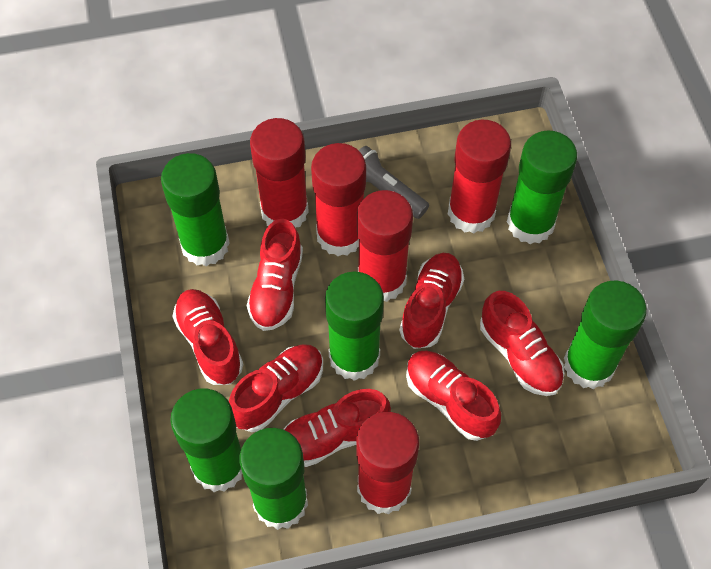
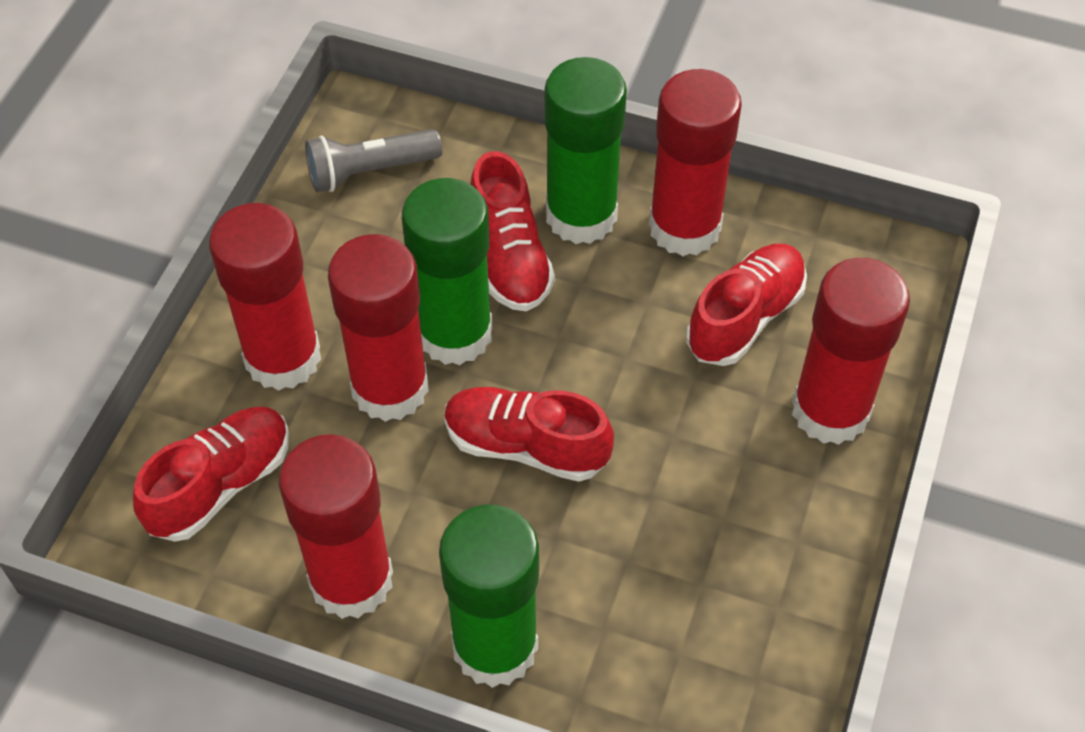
green glue stick: [161,153,230,266] [170,389,242,492] [240,428,308,530] [325,271,384,381] [507,130,577,244] [564,280,647,389] = 6 -> [402,178,493,365] [439,504,539,688] [544,57,627,244] = 3
red shoe: [172,289,243,385] [229,344,323,432] [247,219,303,331] [283,389,391,467] [400,253,464,349] [406,350,501,441] [480,291,565,396] = 7 -> [133,407,289,542] [444,387,614,482] [471,151,555,312] [686,244,807,366] = 4

